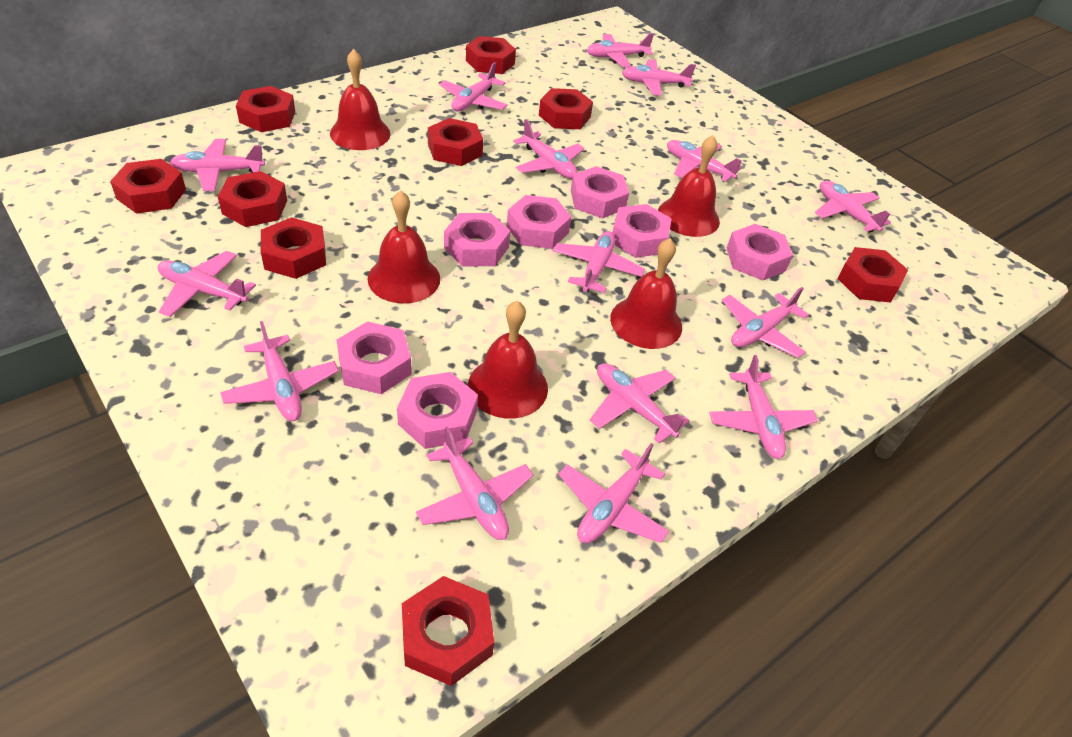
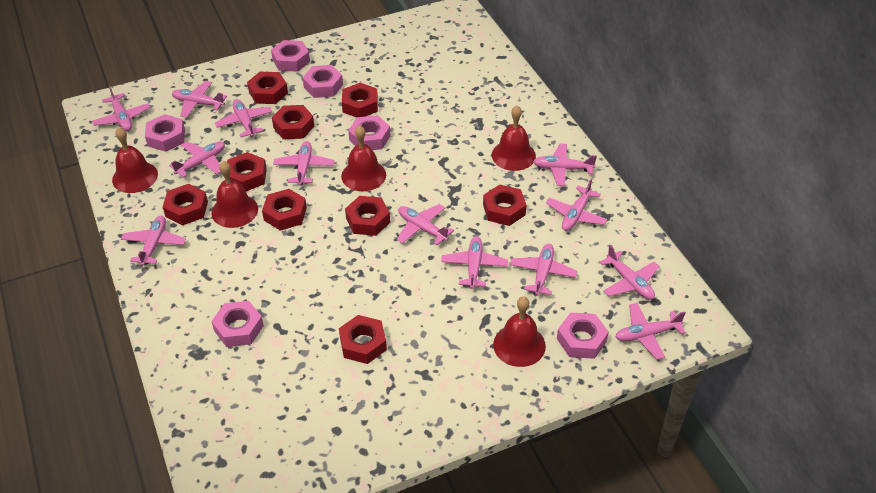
pink nut: [337,321,412,394] [397,372,478,449] [444,213,510,267] [507,195,571,249] [571,166,629,218] [612,204,672,258] [727,224,793,280] = 7 -> [145,114,185,152] [211,301,264,347] [271,40,310,72] [302,65,343,98] [348,115,391,150] [557,313,609,359] = 6
pink plane: [158,251,256,317] [170,139,265,191] [220,321,339,421] [416,427,533,540] [439,62,508,112] [513,119,584,179] [553,231,645,293] [558,443,669,543] [587,33,654,68] [590,363,690,443] [622,59,696,96] [667,140,742,182] [709,355,818,459] [722,287,809,358] [815,181,891,233] = 15 -> [92,86,150,131] [121,216,186,266] [169,141,225,178] [172,81,227,118] [215,99,272,137] [273,141,334,186] [397,204,454,245] [441,236,508,289] [510,244,578,296] [533,143,597,186] [546,179,607,231] [599,245,660,300] [616,303,686,360] = 13

